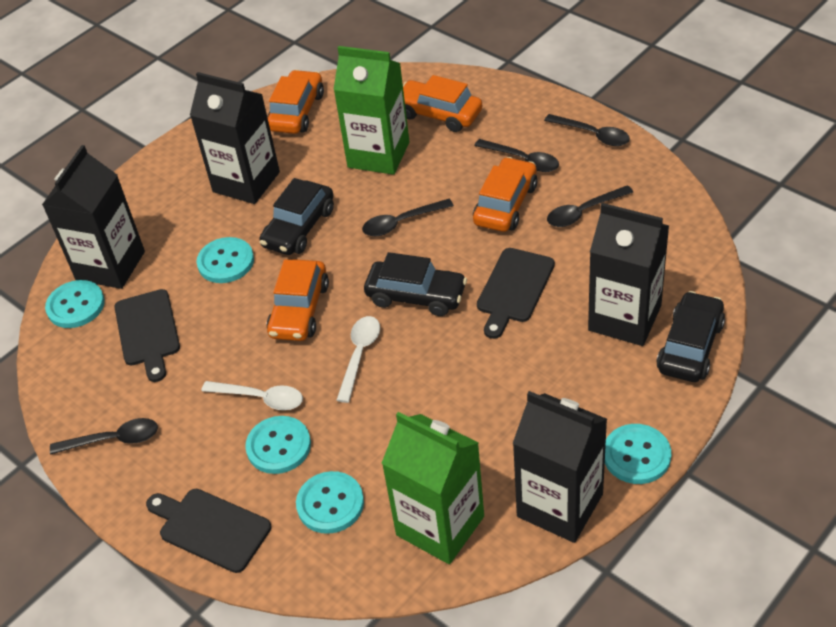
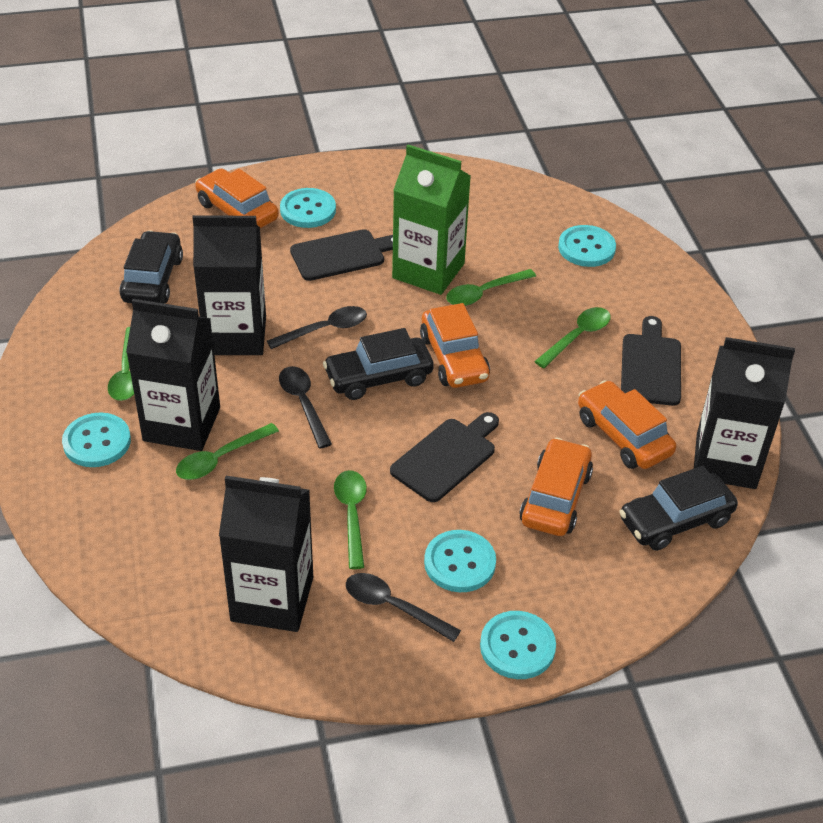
black spoon: [50,418,158,455] [362,199,454,236] [474,139,559,172] [544,114,630,146] [547,185,633,227] = 5 -> [267,306,367,349] [279,366,332,448] [346,573,461,642] = 3
green carton: [333,46,410,175] [382,412,484,564] = 2 -> [392,145,471,295] = 1
green spoon: none = 0 -> [108,327,134,401] [176,423,279,480] [334,470,367,569] [446,269,536,306] [534,307,611,368] = 5
white spoon: [201,381,303,410] [337,316,380,403] = 2 -> none = 0

